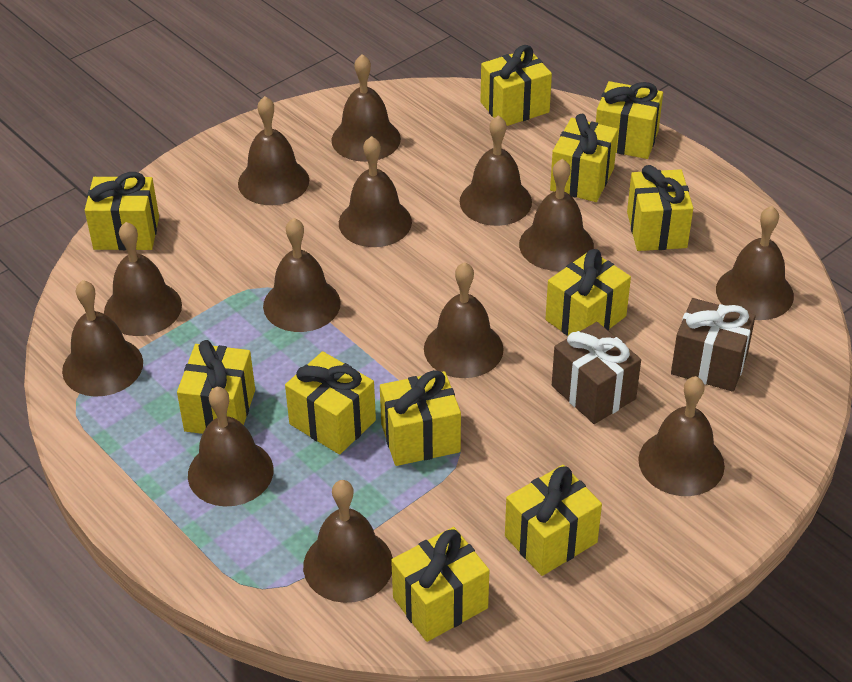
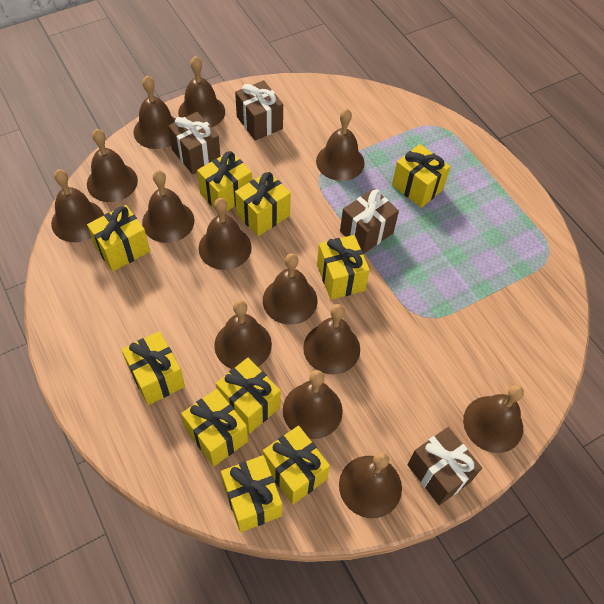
brown gift: [552,322,641,424] [671,298,756,392] = 2 -> [168,112,220,174] [235,80,283,141] [340,188,399,254] [407,427,482,505] = 4
yellow gift: [85,172,159,250] [177,340,255,434] [285,351,376,454] [380,370,461,466] [391,527,489,642] [480,45,552,126] [505,465,602,576] [545,249,631,336] [550,114,618,202] [596,81,663,159] [627,165,693,251] = 11 -> [87,205,150,271] [122,331,185,405] [181,389,248,466] [197,151,252,212] [216,358,281,433] [221,455,282,532] [235,171,291,236] [263,426,330,505] [317,235,370,300] [392,144,450,208] = 10

